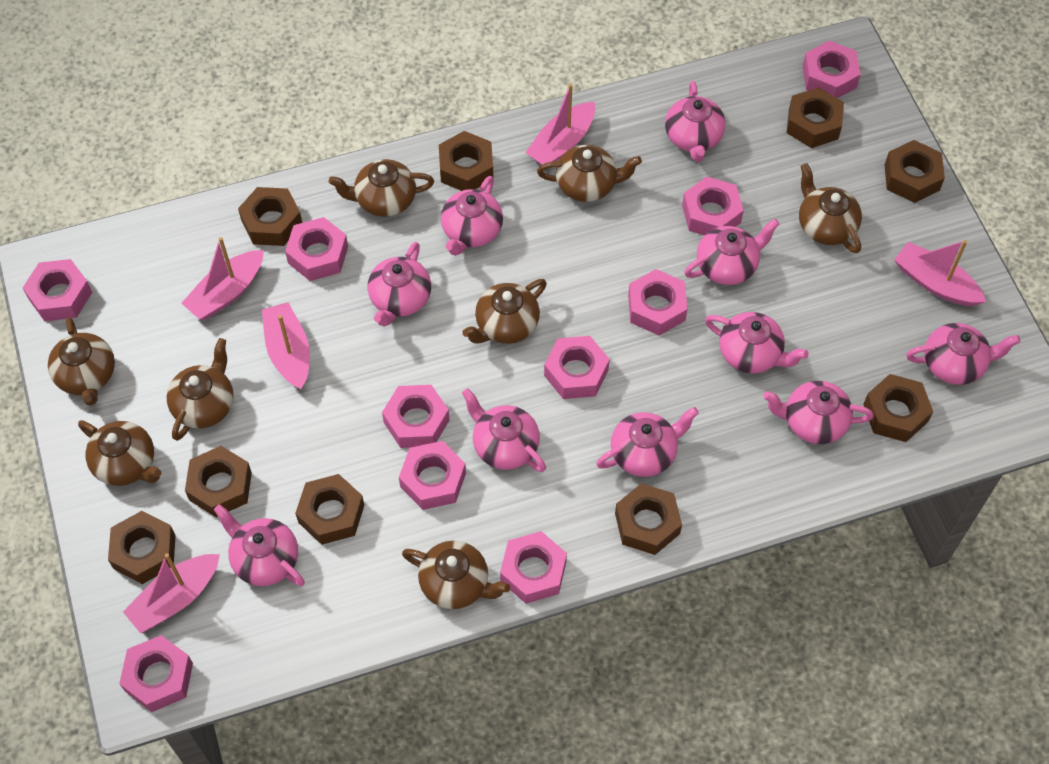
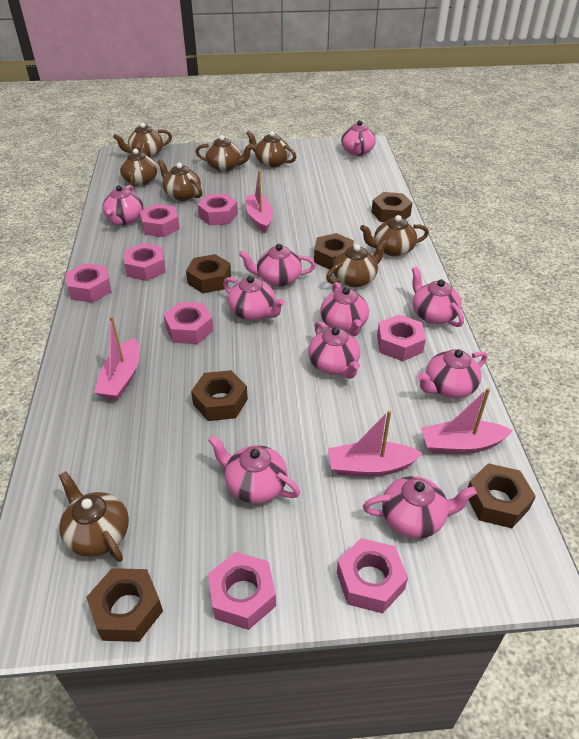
brown nut: [108,511,176,584] [185,446,252,517] [238,187,302,246] [295,474,364,545] [439,131,494,191] [615,483,682,555] [787,87,844,148] [863,374,933,442] [885,140,945,203] = 9 -> [86,568,163,642] [186,254,231,293] [191,370,248,421] [314,233,354,270] [371,192,412,222] [468,463,536,528] = 6
pink boat: [123,553,220,633] [181,237,264,320] [262,302,310,389] [525,84,595,165] [894,240,986,306] = 5 -> [94,316,139,400] [245,170,273,233] [328,410,423,476] [421,388,513,454] = 4
pink nut: [23,259,92,321] [119,635,193,712] [285,217,348,281] [382,385,450,448] [399,441,466,510] [500,531,567,604] [544,336,610,399] [628,269,687,336] [682,177,744,235] [802,41,861,98] = 10 -> [66,263,111,303] [124,243,166,281] [140,204,180,237] [163,302,214,344] [197,194,238,225] [208,552,276,630] [337,538,408,613] [377,315,426,361] = 8

